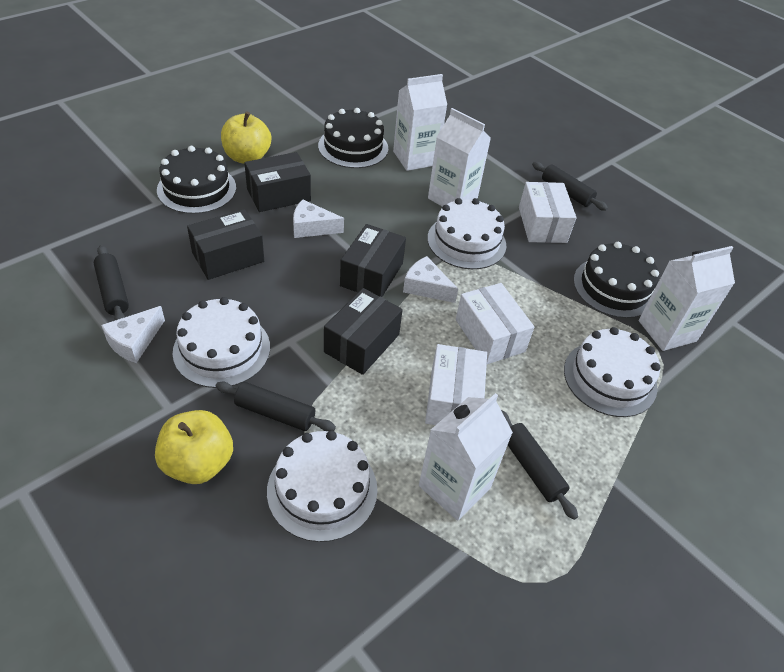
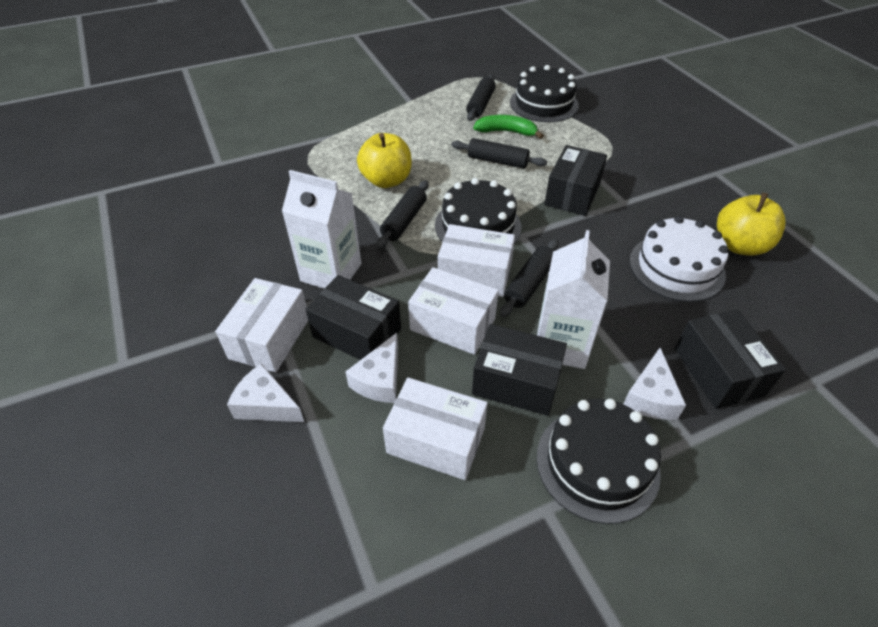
green banana: none = 0 -> [473,115,544,139] = 1
white box: [425,344,487,425] [456,283,534,364] [519,182,576,243] = 3 -> [215,278,308,372] [383,378,488,480] [408,267,499,355] [438,224,515,297] = 4
white cake: [172,297,270,388] [267,431,377,542] [427,198,506,269] [564,327,660,417] = 4 -> [630,216,729,302] = 1
white carton: [393,74,447,171] [419,393,513,521] [428,108,491,207] [639,246,735,351] = 4 -> [282,170,361,289] [537,230,610,369] = 2

